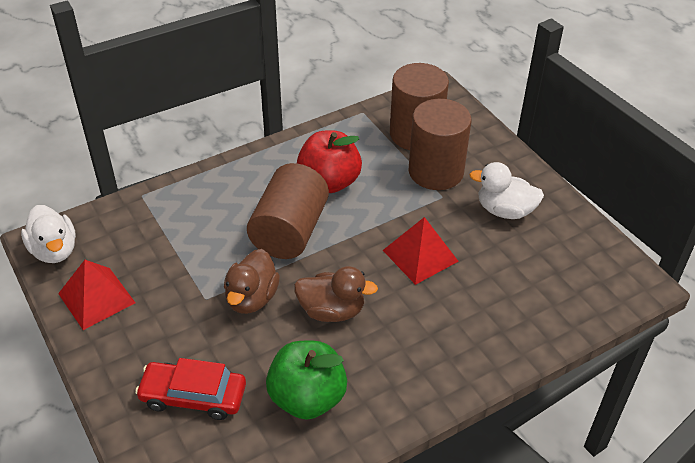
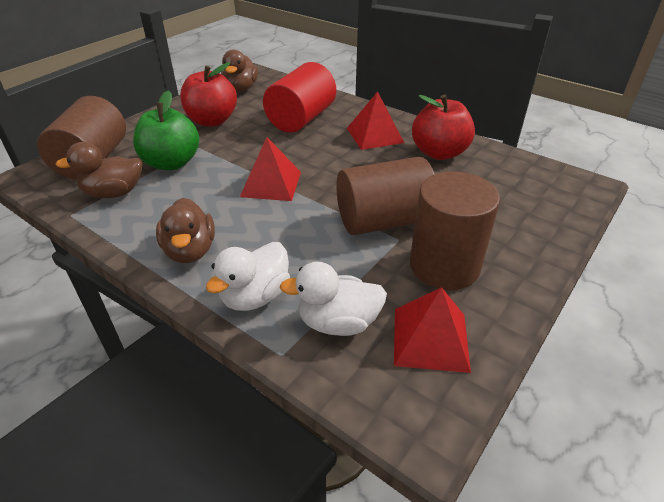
brown duck: [224,249,280,314] [294,266,378,322] = 2 -> [56,142,142,198] [156,198,215,263] [221,49,258,92] = 3
red apple: [297,130,362,193] = 1 -> [180,62,237,126] [412,95,475,160] = 2
red car: [135,358,246,420] = 1 -> none = 0
red cylinder: none = 0 -> [263,62,336,133] = 1
red pyramid: [58,260,135,330] [383,217,459,285] = 2 -> [240,137,301,201] [347,91,404,150] [394,287,471,373] = 3

